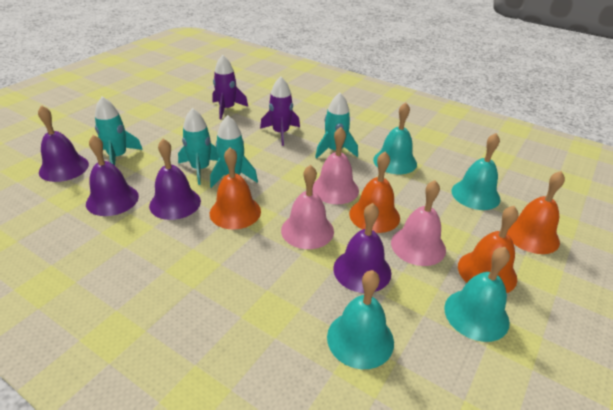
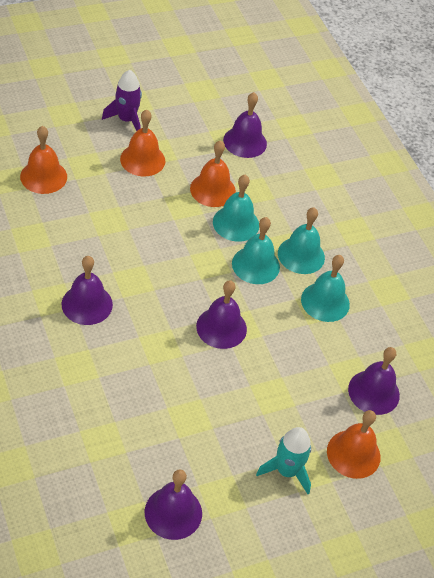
pink bell: [281,165,334,249] [312,127,359,204] [391,180,446,266] = 3 -> none = 0
purple bell: [38,105,89,182] [86,135,139,216] [149,139,201,220] [333,203,391,293] = 4 -> [62,256,113,325] [145,470,202,540] [196,280,247,349] [223,92,267,158] [348,347,400,415] = 5
purple rocket: [212,55,248,119] [260,77,300,146] = 2 -> [102,70,142,131] = 1
turquoise rocket: [95,97,143,165] [178,108,218,185] [210,115,258,188] [315,93,358,159] = 4 -> [256,427,311,494] = 1

